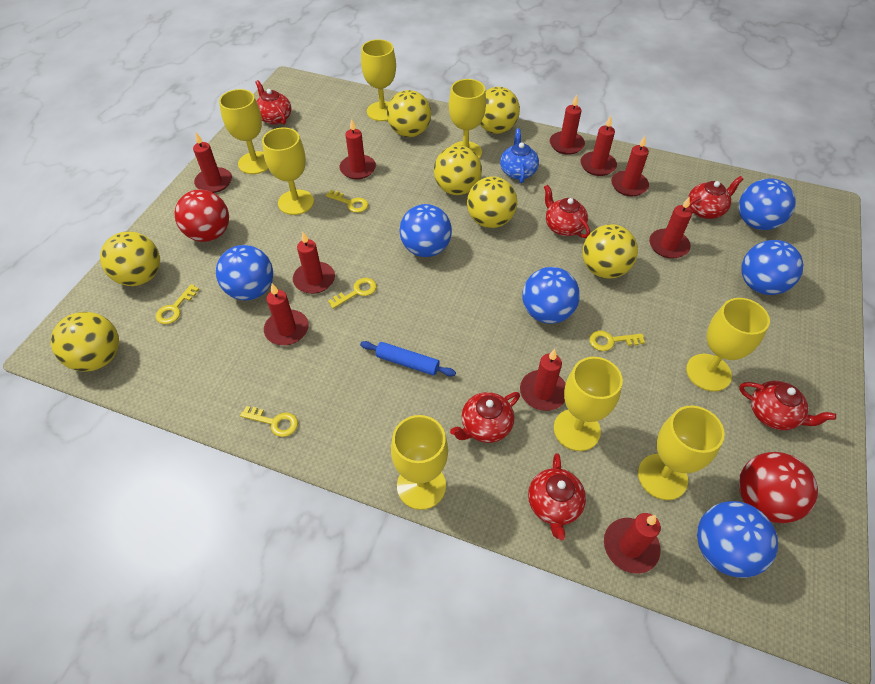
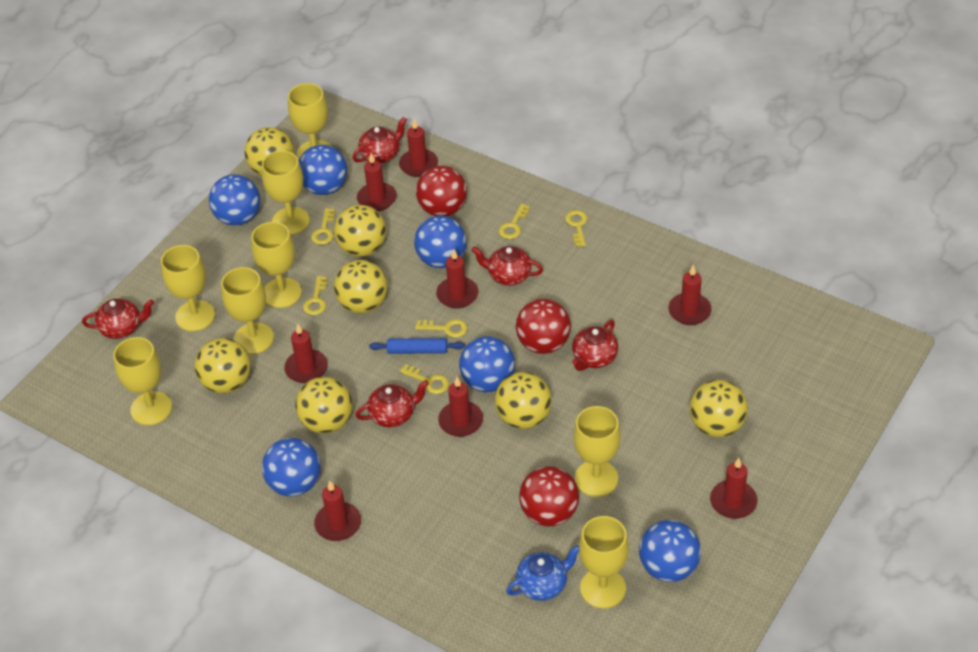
red ball: [175,190,229,242] [739,452,818,523] = 2 -> [416,166,467,216] [516,299,571,354] [519,466,579,527] = 3
red candle: [193,133,232,193] [264,284,309,345] [293,232,335,294] [339,119,376,179] [520,349,566,411] [550,95,585,155] [580,116,617,176] [604,513,661,574] [611,136,649,196] [649,196,692,259] = 10 -> [284,324,328,383] [314,481,361,541] [357,153,397,211] [399,119,438,177] [436,249,479,309] [438,377,483,437] [668,265,712,325] [710,458,758,519] = 8
red teapot: [256,80,291,125] [450,392,520,443] [528,453,586,540] [544,185,590,238] [688,176,743,219] [739,381,836,430] = 6 -> [82,299,154,339] [353,117,407,163] [355,380,429,427] [471,246,543,286] [572,320,618,371] = 5
yellow key: [156,284,199,324] [240,406,298,437] [326,190,368,213] [328,278,377,309] [589,331,645,351] = 5 -> [303,276,327,315] [311,208,335,245] [400,364,449,394] [415,319,468,338] [499,203,530,239] [565,210,588,247] = 6

